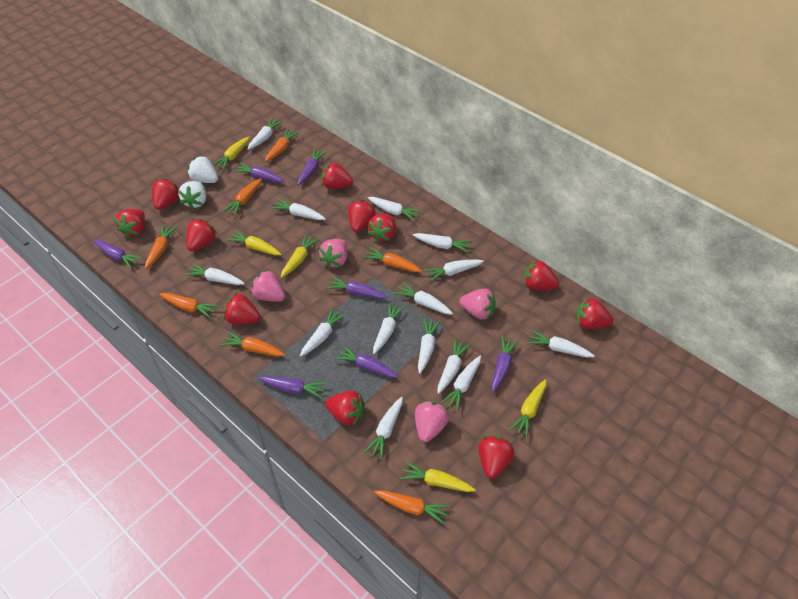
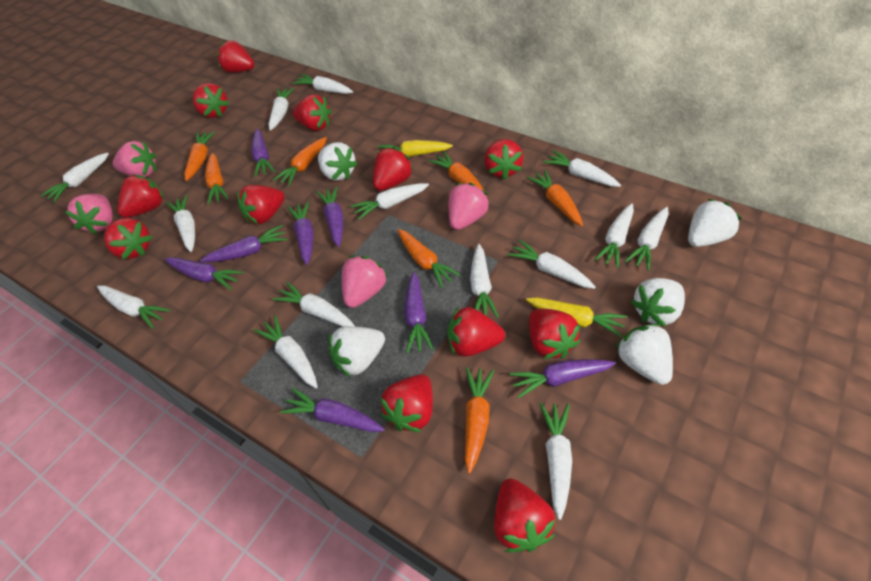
purple carrot: [93,239,143,269] [233,162,285,183] [258,376,327,399] [298,148,327,185] [326,276,388,299] [334,345,398,378] [492,335,519,392] = 7 -> [164,257,244,290] [200,225,288,262] [251,129,275,177] [280,388,385,432] [288,201,313,265] [316,186,343,247] [404,272,434,353] [509,359,616,398] = 8
red strawberry: [114,209,145,238] [152,178,179,210] [186,219,217,251] [223,293,260,324] [322,162,353,189] [325,390,365,426] [348,200,376,232] [368,214,396,242] [478,435,515,479] [524,259,559,290] [576,297,613,329] = 11 -> [104,218,152,259] [117,174,164,218] [193,83,229,118] [217,40,255,73] [237,185,285,224] [292,94,332,131] [373,147,413,191] [380,374,433,432] [447,306,505,357] [484,139,524,180] [494,479,555,552] [529,309,580,359] = 12
white strawberry: [178,181,206,209] [188,155,218,183] = 2 -> [318,142,358,181] [329,326,385,377] [615,324,673,385] [631,278,685,327] [688,199,741,247] = 5
yellow carrot: [213,137,250,170] [227,230,281,255] [281,234,320,278] [400,461,476,492] [509,379,547,438] = 5 -> [377,140,453,157] [526,297,627,338] = 2

